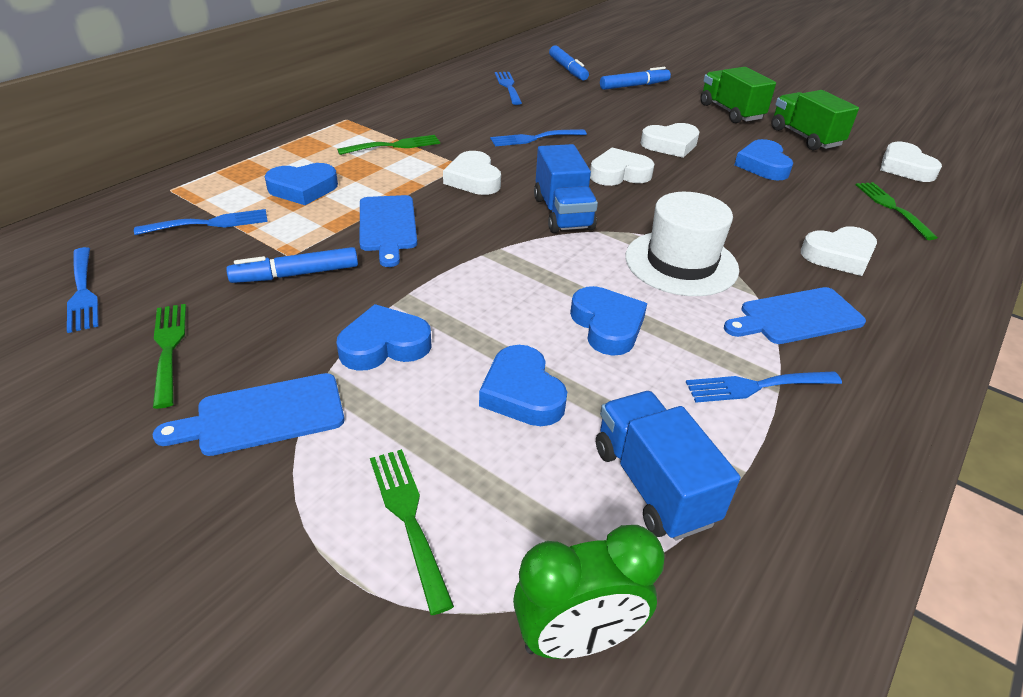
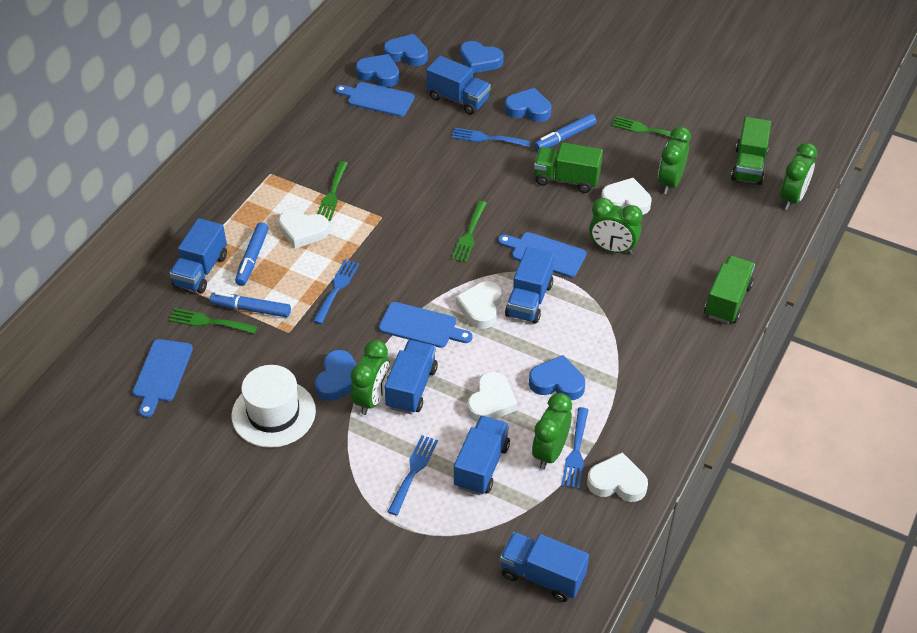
blue cutting board: [153,373,344,456] [360,195,417,267] [724,287,866,344] = 3 -> [133,339,193,418] [335,82,414,117] [379,302,473,348] [498,232,586,277] = 4
blue fork: [67,247,99,333] [134,209,268,235] [490,129,587,146] [495,72,522,105] [686,371,842,403] = 5 -> [313,259,359,324] [387,435,438,516] [451,128,531,147] [561,407,589,489] = 4
blue heart: [265,163,338,205] [336,304,432,371] [479,345,567,426] [570,286,647,356] [734,139,793,180] = 5 -> [315,350,357,401] [356,54,399,87] [383,34,428,66] [460,41,504,73] [505,88,551,122] [529,355,585,400] = 6
blue truck: [534,144,598,233] [596,391,740,540] = 2 -> [169,218,227,293] [384,340,438,414] [426,56,491,115] [454,416,510,495] [500,532,589,602] [505,247,554,324] = 6
green clock: [513,525,665,659] = 1 -> [350,340,390,415] [532,393,572,469] [589,198,643,255] [658,127,691,194] [780,143,818,210] = 5
green truck: [700,67,776,123] [771,90,859,150] = 2 -> [534,142,603,193] [704,256,755,324] [731,117,771,185] = 3

